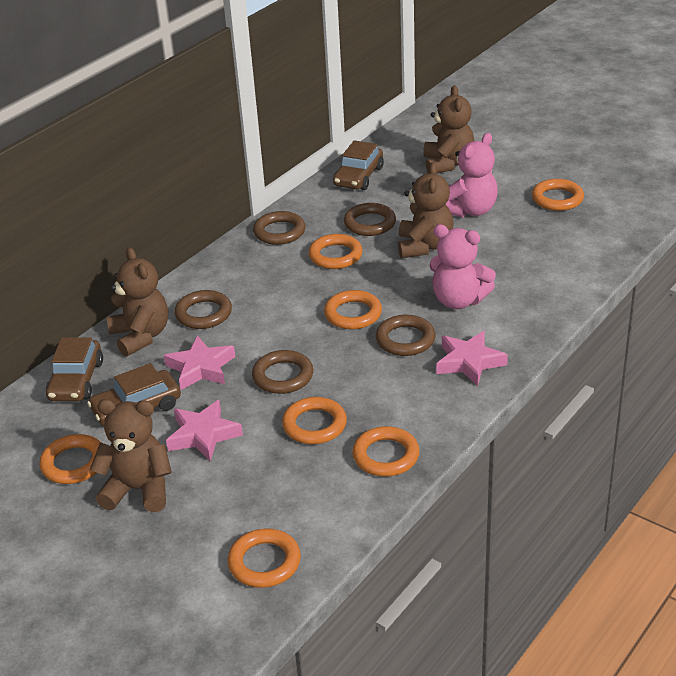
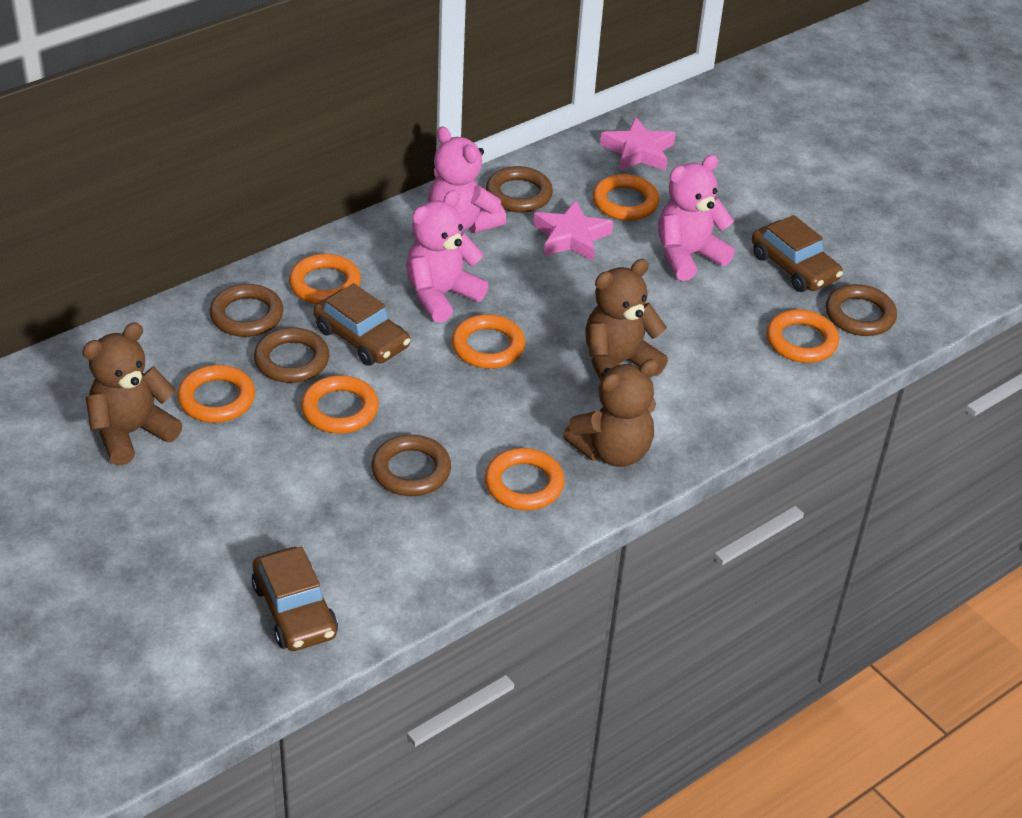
brown teddy bear: [90,399,172,512] [107,247,168,357] [398,163,454,258] [423,85,474,173] = 4 -> [82,322,183,466] [563,359,659,467] [585,259,668,381] = 3
pink star: [164,335,235,390] [166,400,243,461] [436,331,508,386] = 3 -> [533,200,613,261] [600,117,676,171] = 2
pink teddy bear: [429,224,496,309] [445,133,498,218] = 2 -> [406,190,489,323] [428,127,506,233] [658,155,735,281] = 3

